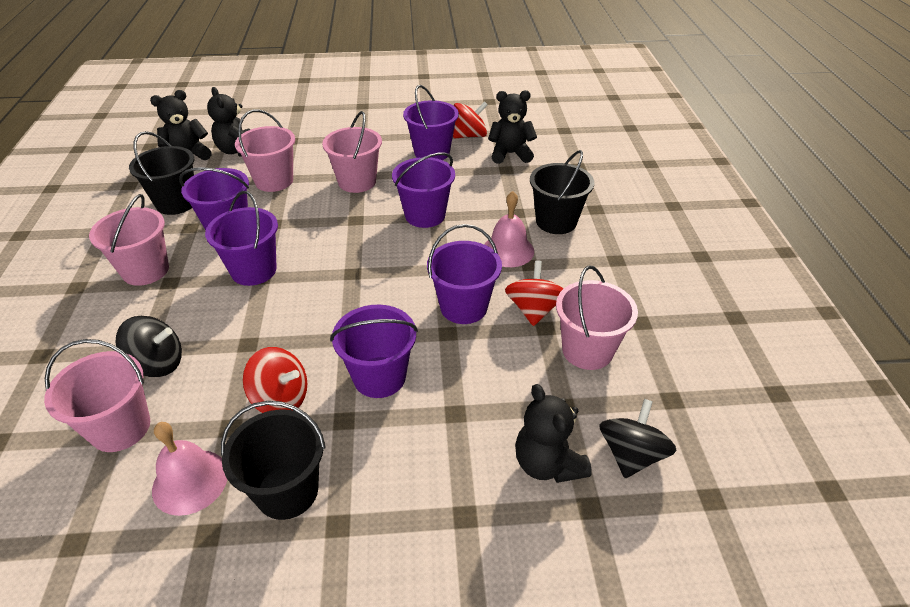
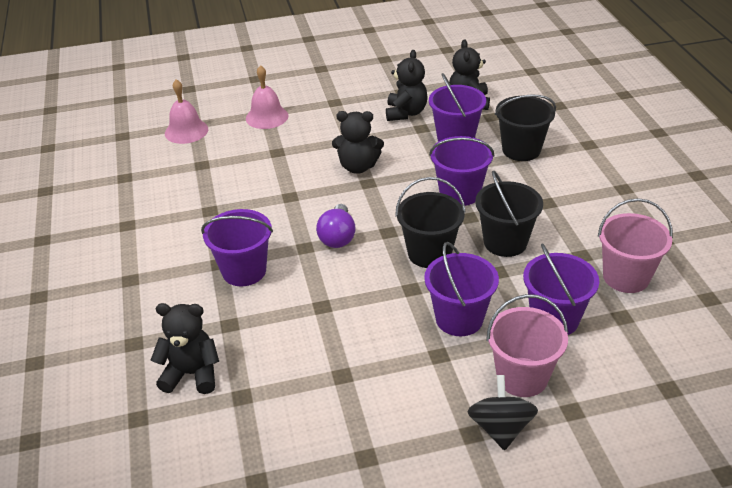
black spinning top: [115,316,182,377] [599,399,677,478] = 2 -> [467,375,538,450] = 1
pink bucket: [44,339,150,452] [89,194,169,286] [235,109,295,192] [322,111,382,193] [556,266,638,370] = 5 -> [486,294,568,397] [598,198,673,293] = 2
purple bucket: [179,167,249,230] [205,191,278,286] [330,305,418,398] [392,152,455,228] [403,85,459,160] [427,224,502,324] = 6 -> [201,209,273,286] [424,242,499,336] [429,73,486,142] [429,136,494,206] [523,243,599,335] = 5
purple light bulb: none = 0 -> [316,204,356,248] = 1
red spinning top: [243,347,307,413] [453,101,488,138] [505,260,564,326] = 3 -> none = 0

